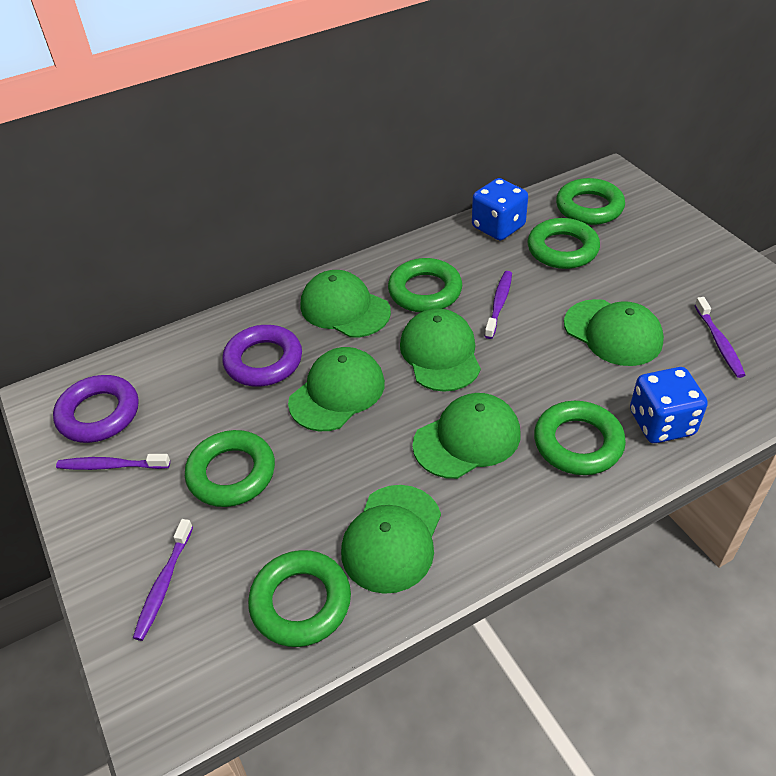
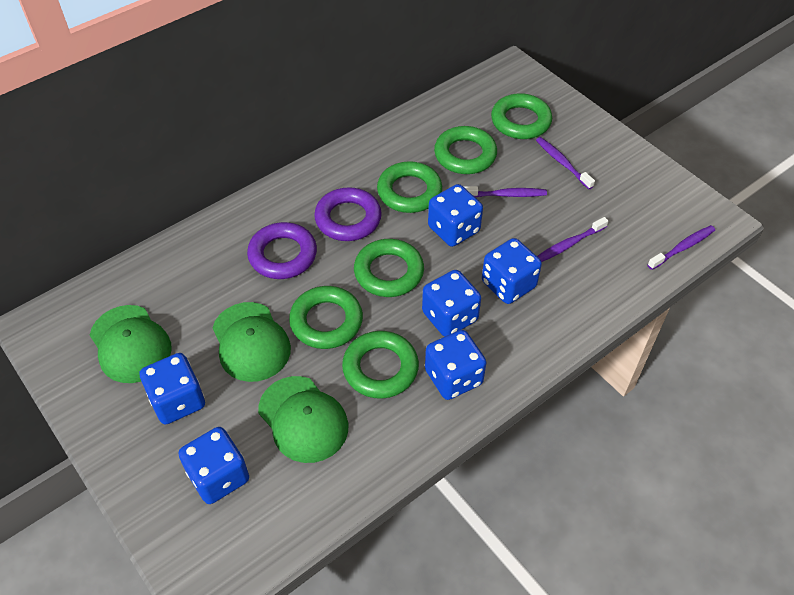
blue dice: [472,178,528,241] [630,367,708,443] = 2 -> [140,353,205,425] [178,427,249,504] [422,270,481,337] [425,330,486,400] [428,184,483,247] [482,238,542,304] = 6
green cap: [288,347,385,431] [301,270,391,338] [341,485,441,594] [400,308,481,392] [413,393,520,479] [564,299,664,366] = 6 -> [90,305,172,383] [212,302,291,382] [258,376,348,463] = 3

